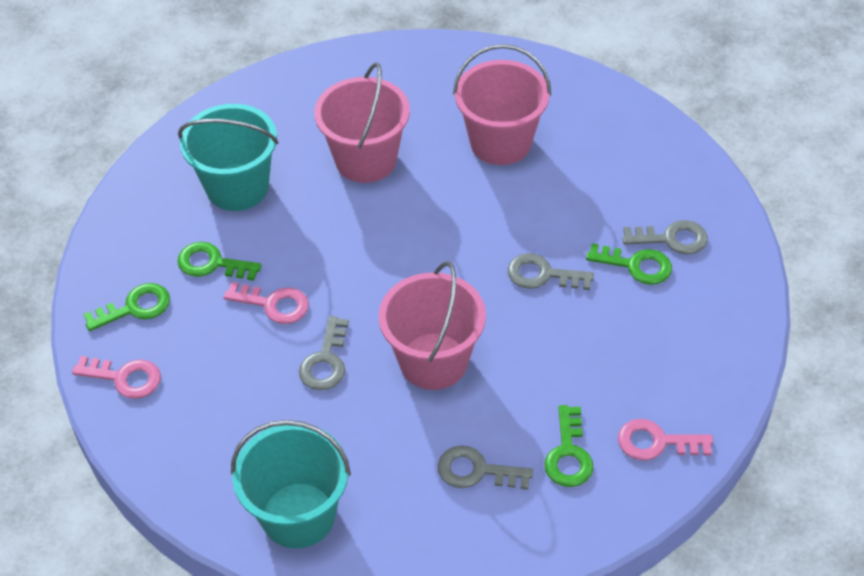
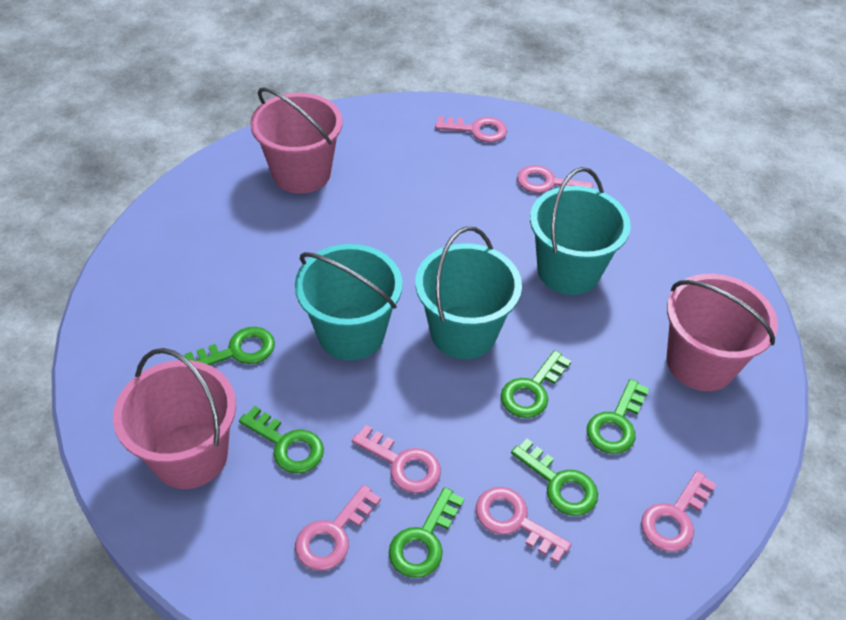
green key: [83,283,170,331] [177,242,261,281] [544,405,594,487] [586,243,672,285] = 4 -> [184,327,275,365] [239,406,324,474] [389,487,464,578] [501,350,571,418] [511,439,598,516] [587,379,649,454] = 6
grey key: [299,316,349,390] [438,445,533,490] [508,253,594,290] [622,220,708,255] = 4 -> none = 0
pink key: [72,356,161,399] [223,282,309,324] [618,419,713,460] = 3 -> [295,485,381,571] [352,425,441,493] [435,116,507,142] [476,487,571,563] [517,165,593,193] [641,471,717,552] = 6
turquoise bucket: [178,104,279,211] [231,420,351,549] = 2 -> [295,244,403,360] [415,227,522,359] [530,167,631,295] = 3

